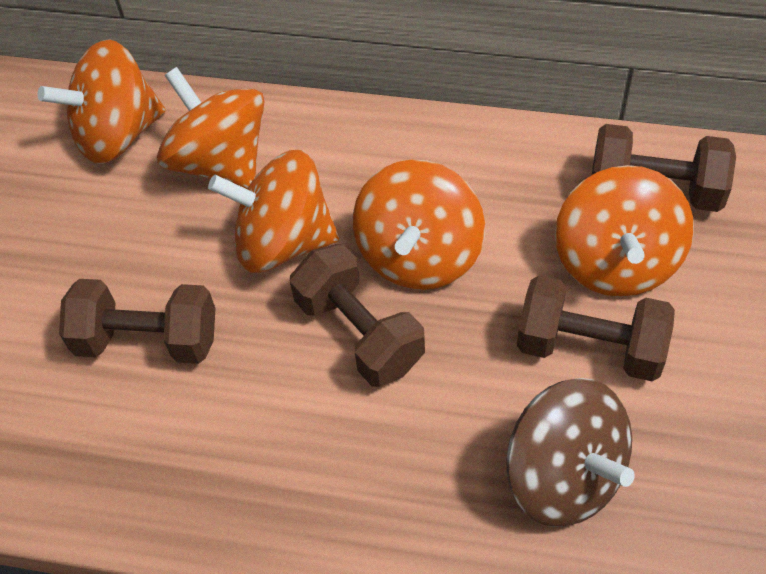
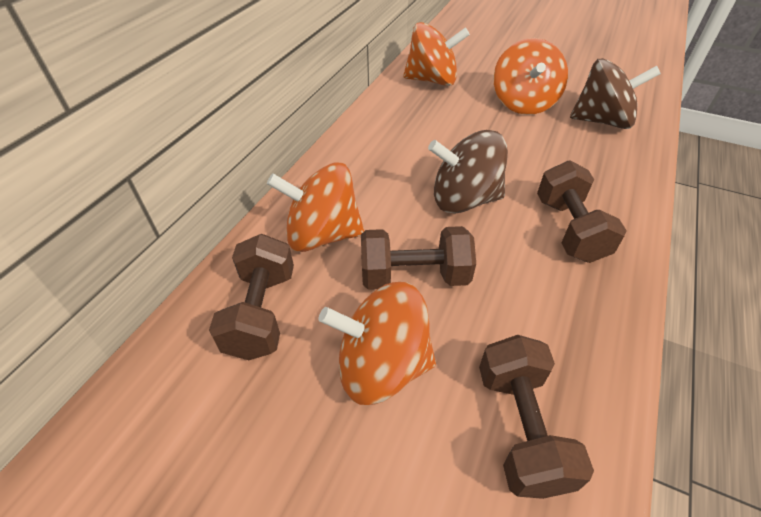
brown spinning top: [506,378,635,527] = 1 -> [428,130,508,214] [570,58,661,129] = 2
orange spinning top: [37,39,166,164] [157,67,265,189] [208,150,339,273] [353,160,485,290] [555,165,694,297] = 5 -> [267,163,364,252] [319,282,436,405] [403,22,470,86] [494,38,568,115] = 4

